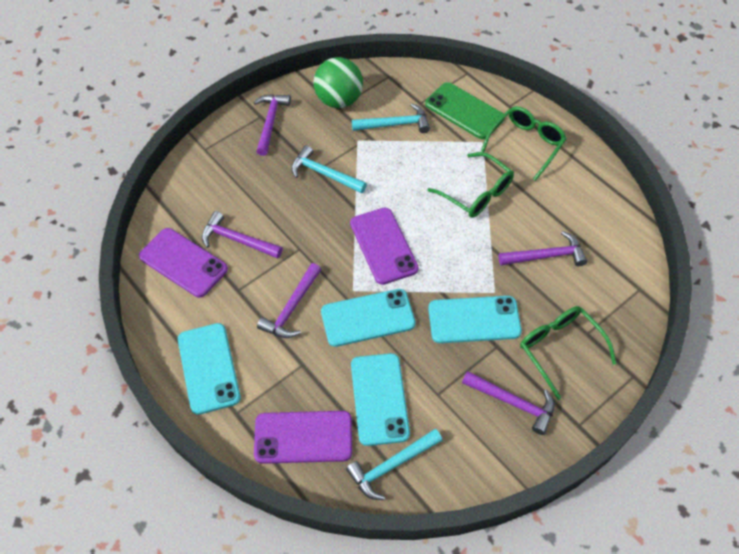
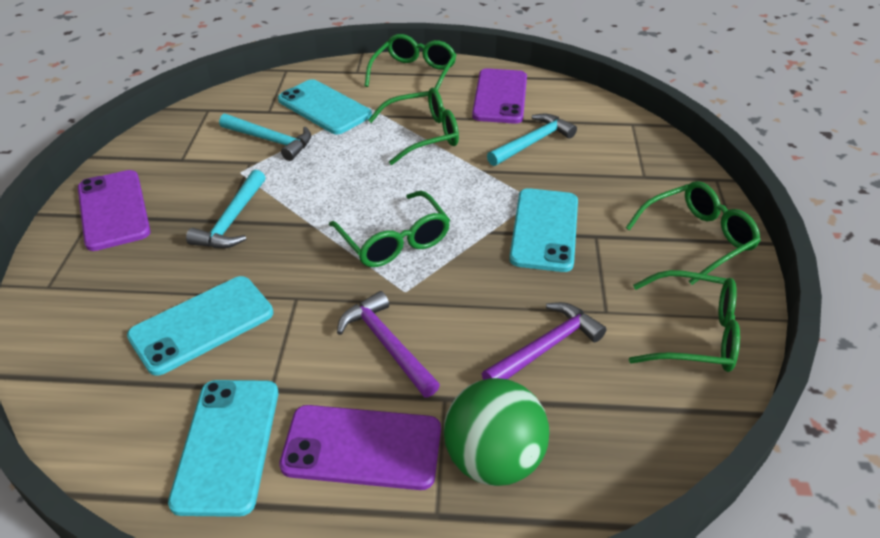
green glasses: [427,152,514,218] [481,106,566,181] [520,306,617,400] = 3 -> [329,191,450,267] [365,34,457,91] [368,88,459,165] [626,181,761,285] [629,270,740,372] = 5
green phone: [425,82,504,139] = 1 -> none = 0
purple hammer: [202,211,283,259] [254,94,291,156] [257,263,321,338] [462,371,554,435] [498,231,587,266] = 5 -> [337,291,440,398] [482,302,606,380] = 2

